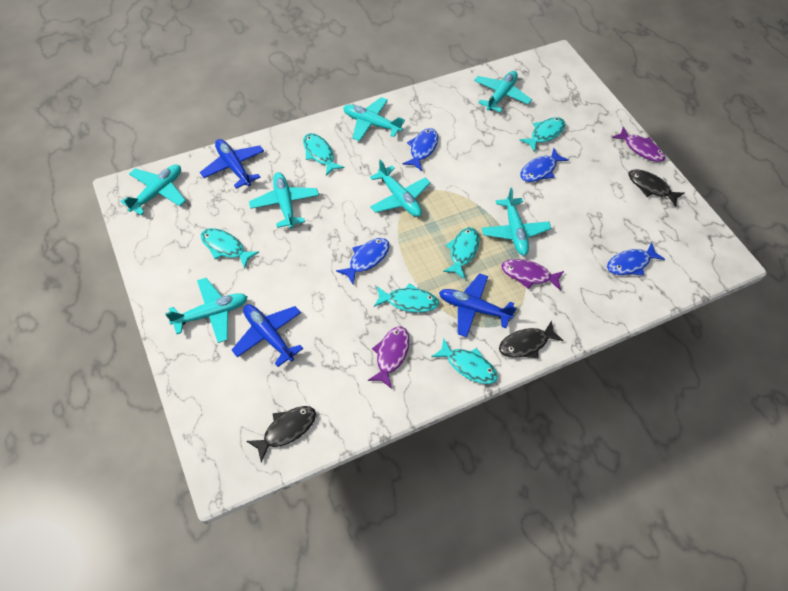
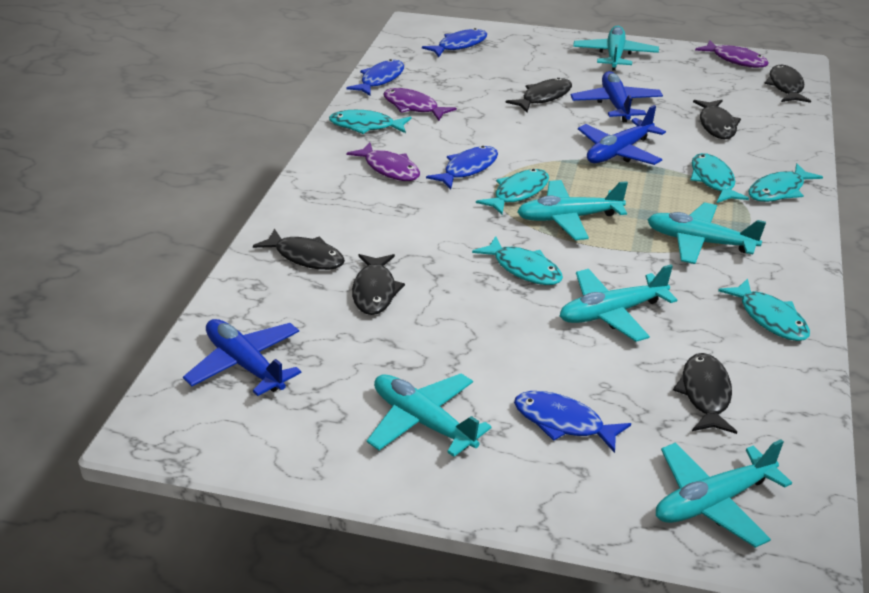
black fish: [246,406,316,462] [499,320,564,358] [628,169,685,207] = 3 -> [253,229,345,270] [352,254,405,315] [506,78,572,112] [673,353,737,434] [693,100,741,139] [764,65,811,103] = 6
turquoise plane: [120,165,186,215] [165,278,247,343] [249,172,319,228] [343,97,405,141] [370,159,431,217] [474,71,532,112] [482,188,551,256] = 7 -> [367,374,492,457] [517,180,628,240] [560,265,677,342] [573,26,659,71] [647,202,766,264] [656,439,792,548] = 6

